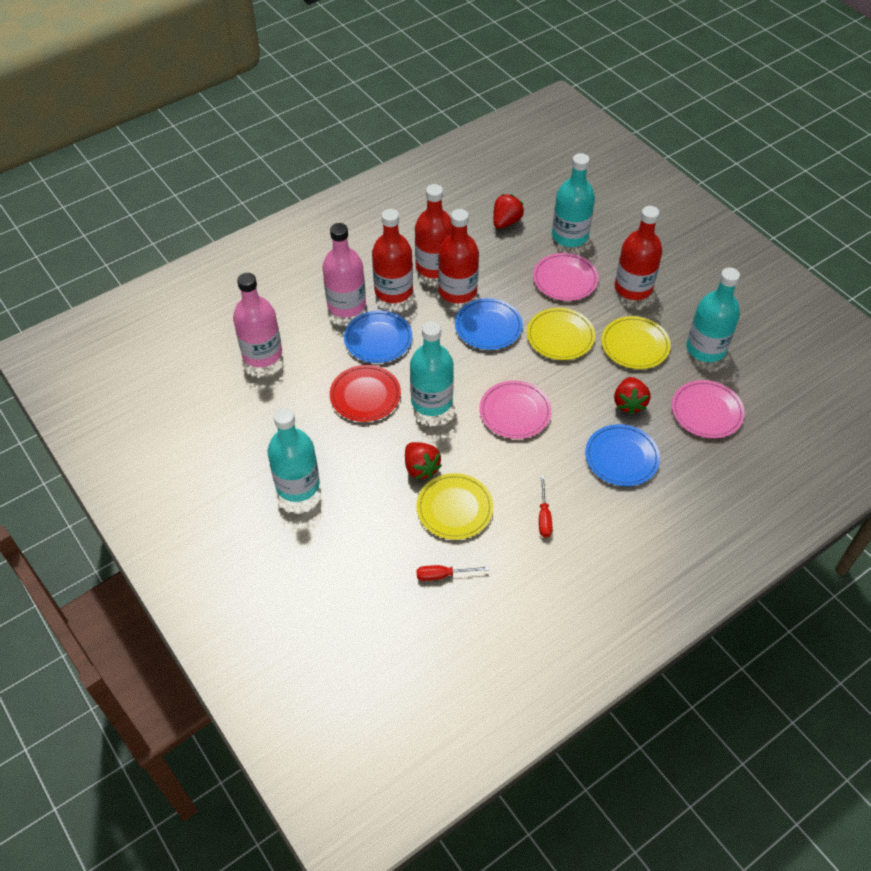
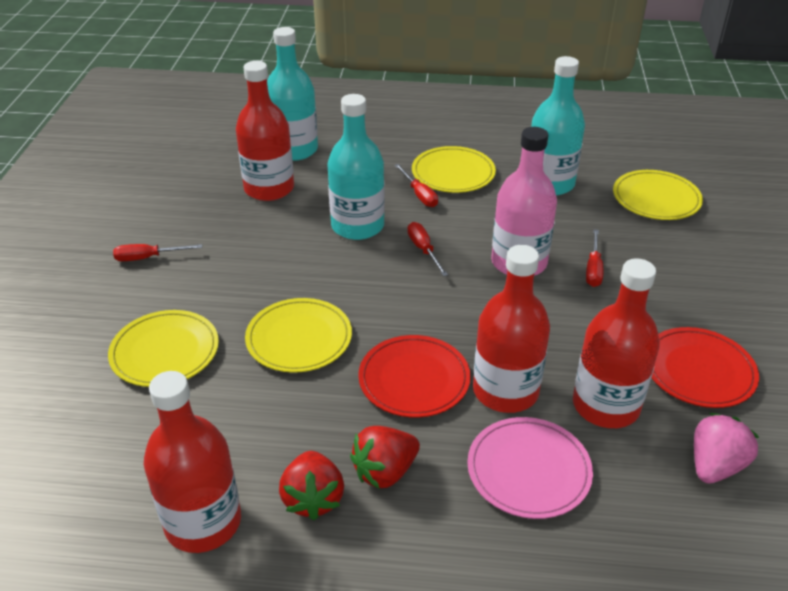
blue plate: [344,310,412,363] [455,298,523,350] [585,424,660,486] = 3 -> none = 0
pink bottle: [233,273,282,367] [322,223,366,317] = 2 -> [491,127,557,276] = 1
pink plate: [479,381,552,439] [533,253,599,301] [672,380,745,438] = 3 -> [467,417,593,519] = 1
pink strawberry: none = 0 -> [694,413,759,484] = 1
red plate: [330,365,401,422] = 1 -> [358,335,471,418] [652,327,759,408] = 2
red screwdriver: [416,565,489,581] [539,476,552,538] = 2 -> [113,244,202,261] [395,164,438,207] [407,222,448,277] [586,229,603,287] = 4
red strawberry: [405,442,442,479] [493,194,524,229] [614,377,650,415] = 3 -> [279,451,344,520] [350,426,420,489] = 2
turquoise bottle: [268,408,320,502] [410,321,454,416] [552,153,595,247] [686,268,740,362] = 4 -> [267,27,318,161] [328,94,385,240] [531,56,585,196] = 3
yellow plate: [416,473,494,540] [527,308,595,360] [601,316,671,369] = 3 -> [108,310,219,387] [245,298,352,373] [412,146,496,193] [613,170,703,220] = 4

